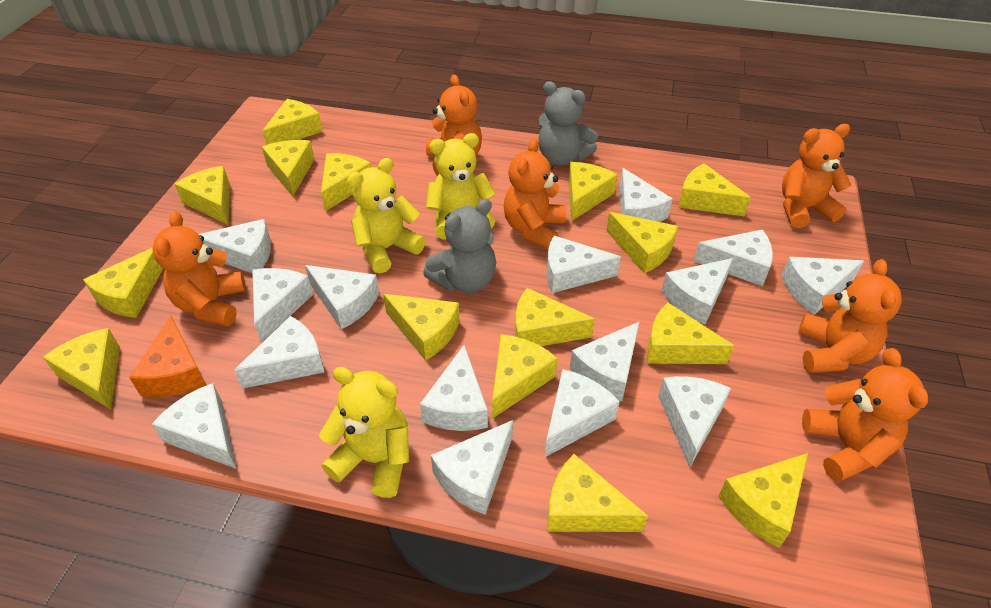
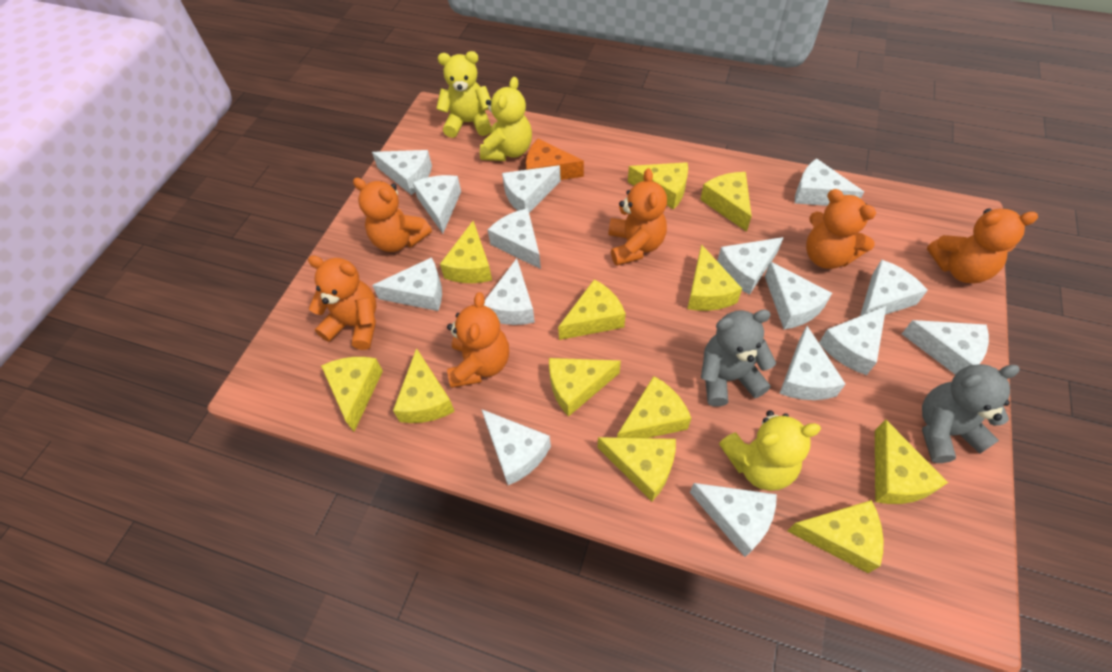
yellow cheese: [43,328,120,410] [83,247,163,318] [175,166,230,225] [262,99,323,145] [262,140,315,196] [321,153,371,212] [383,294,460,361] [492,334,558,419] [515,288,595,346] [547,454,648,532] [569,162,618,221] [606,212,678,273] [647,302,734,364] [678,163,751,217] [719,453,808,548] = 15 -> [321,357,383,432] [393,348,455,423] [440,221,492,283] [549,358,621,417] [558,279,626,340] [598,437,676,501] [617,376,691,438] [628,162,688,210] [687,244,742,311] [700,172,752,232] [787,500,884,573] [875,419,948,504] = 12

